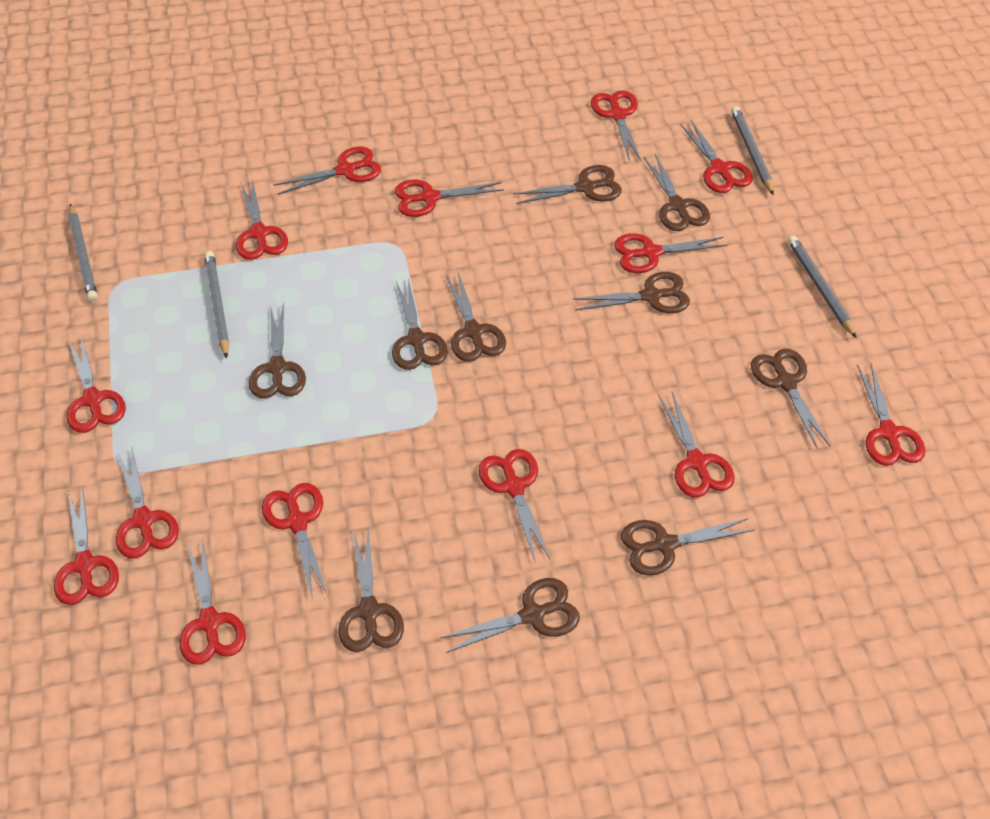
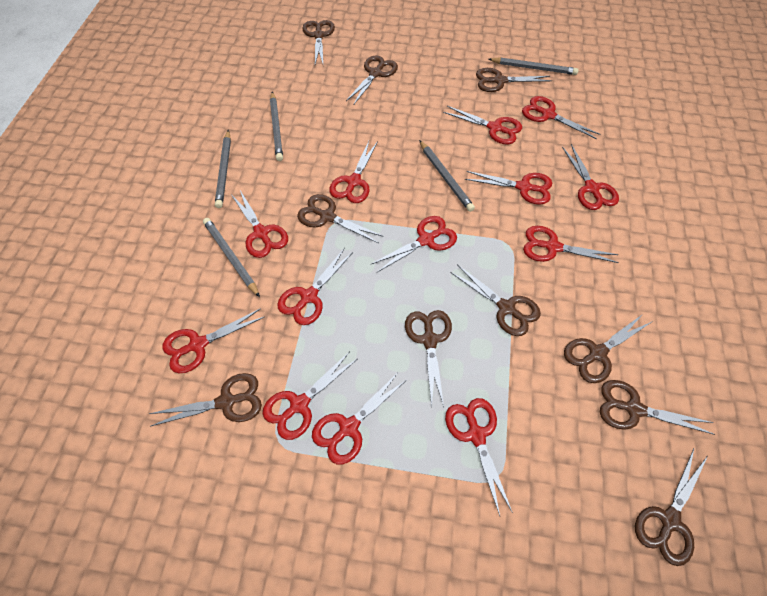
grey pencil: [68,204,98,302] [204,251,229,359] [731,106,774,195] [788,235,857,338] = 4 -> [203,218,260,297] [215,130,231,208] [270,92,283,161] [419,140,475,212] [488,57,578,75] = 5
red scissors: [54,486,119,605] [67,334,126,433] [116,446,179,558] [180,538,246,665] [236,180,288,260] [262,483,328,600] [274,147,381,195] [395,180,504,217] [479,449,550,560] [591,90,641,162] [614,233,727,273] [659,392,735,498] [680,120,753,193] [857,363,925,466] = 14 -> [162,308,264,373] [231,190,288,258] [262,352,357,440] [277,248,353,325] [312,374,405,464] [329,141,378,203] [371,216,457,273] [443,106,522,144] [445,398,513,516] [465,171,552,205] [522,96,600,139] [523,226,619,263] [562,144,619,210] = 13

